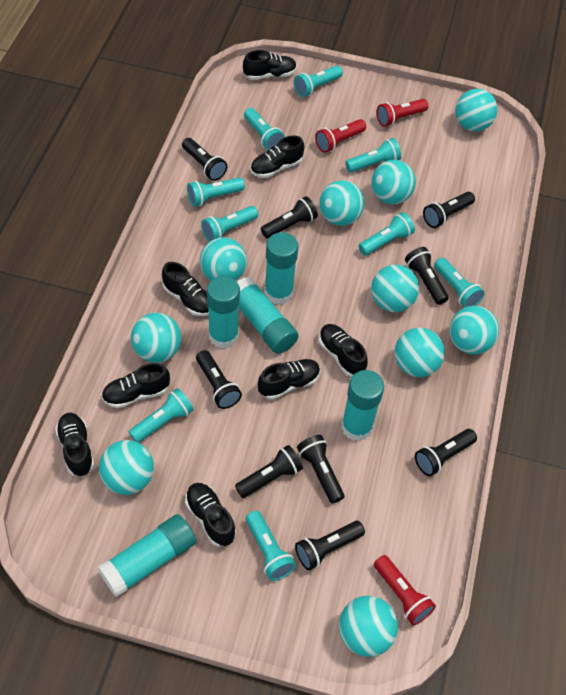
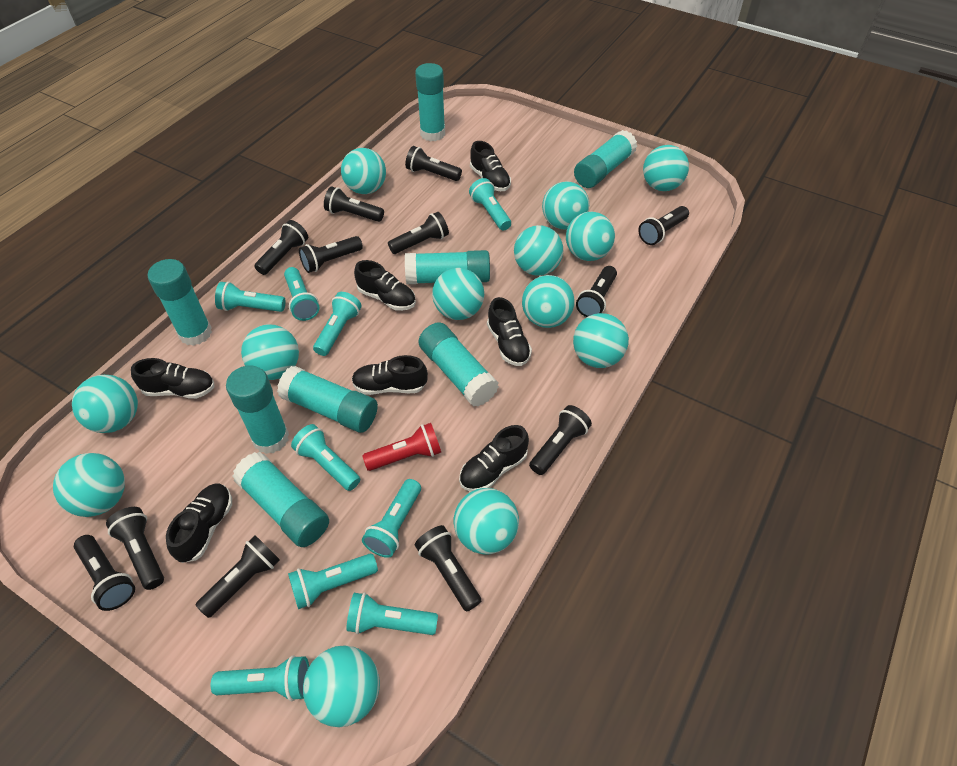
black flashlight: [182,138,227,181] [196,350,242,409] [235,445,303,498] [261,196,318,239] [295,521,365,570] [297,435,344,504] [405,247,449,305] [415,429,477,476] [423,192,475,228] = 9 -> [74,535,135,611] [106,507,164,590] [196,535,280,618] [254,220,308,275] [299,236,363,273] [324,187,384,222] [388,212,449,254] [405,146,462,181] [415,525,481,611] [529,405,592,475] [576,266,617,317] [638,206,689,245] = 12
black shoe: [55,413,94,477] [101,363,170,408] [162,262,209,316] [185,483,236,547] [243,50,297,80] [250,135,304,178] [258,359,320,400] [319,324,368,377] = 8 -> [131,358,215,399] [166,484,232,563] [352,355,428,395] [354,260,416,311] [459,425,529,491] [470,141,511,191] [487,297,532,366] = 7
red flashlight: [315,119,366,153] [374,555,436,625] [376,99,428,127] = 3 -> [362,423,441,471] = 1
turquoise ball: [99,440,154,495] [131,313,181,363] [200,237,247,281] [319,180,364,226] [339,596,398,657] [371,160,416,204] [371,265,419,312] [394,328,445,377] [449,306,499,354] [455,89,497,132] = 10 -> [53,453,125,517] [72,375,138,433] [241,324,299,380] [303,646,380,727] [341,148,386,194] [432,268,484,320] [454,488,519,555] [514,225,563,276] [522,275,575,328] [542,181,589,230] [566,212,615,261] [573,313,629,368] [643,145,689,191] = 13
turquoise glue stick: [97,514,196,597] [207,276,240,348] [237,277,299,354] [264,232,298,305] [341,370,384,441] = 5 -> [148,259,212,346] [226,365,289,454] [232,452,329,547] [277,366,378,433] [405,250,490,284] [415,63,445,142] [418,322,499,407] [574,130,637,188] = 8

